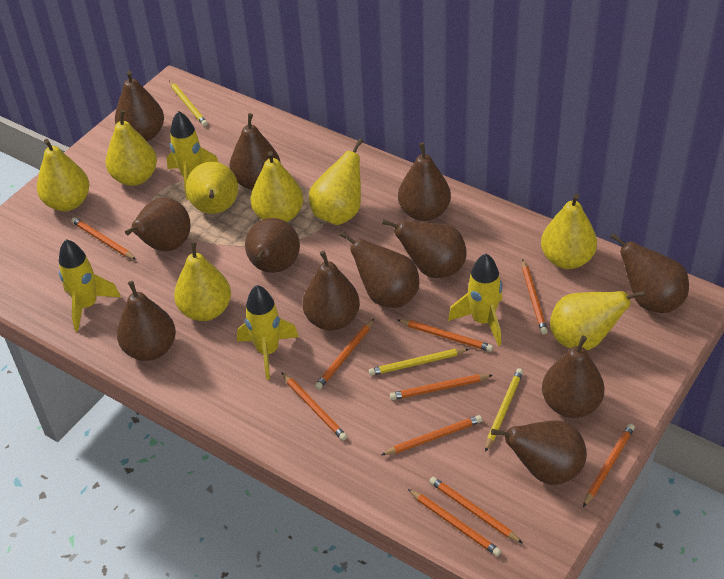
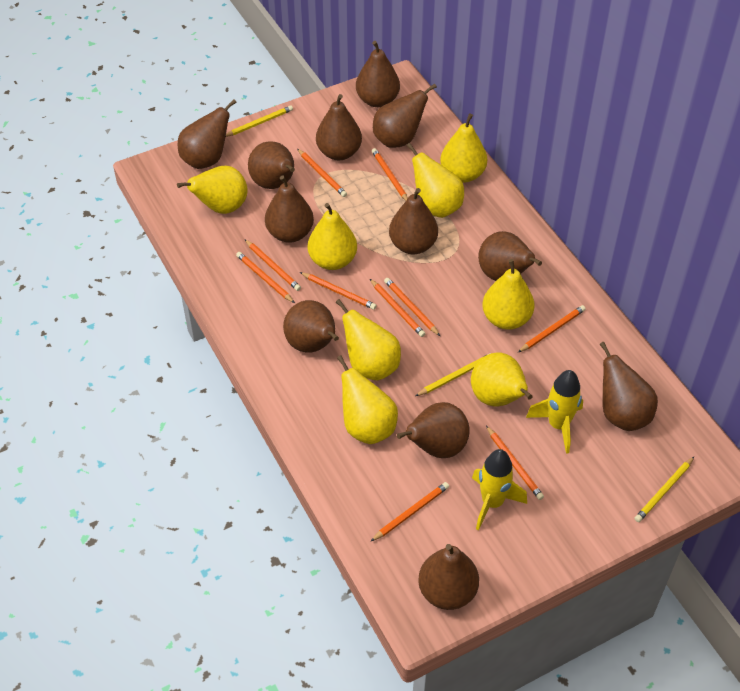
yellow rocket: [59,239,121,332] [167,111,219,200] [237,285,299,380] [448,253,502,346] = 4 -> [472,449,527,531] [526,370,583,454] = 2

